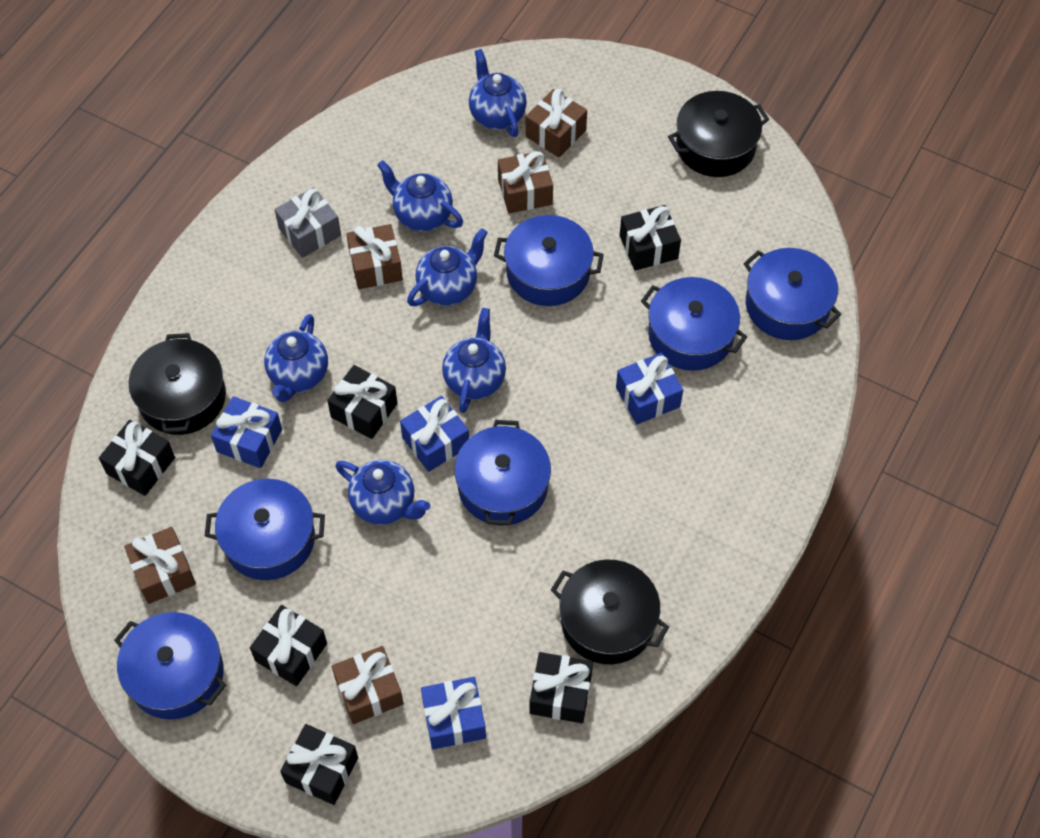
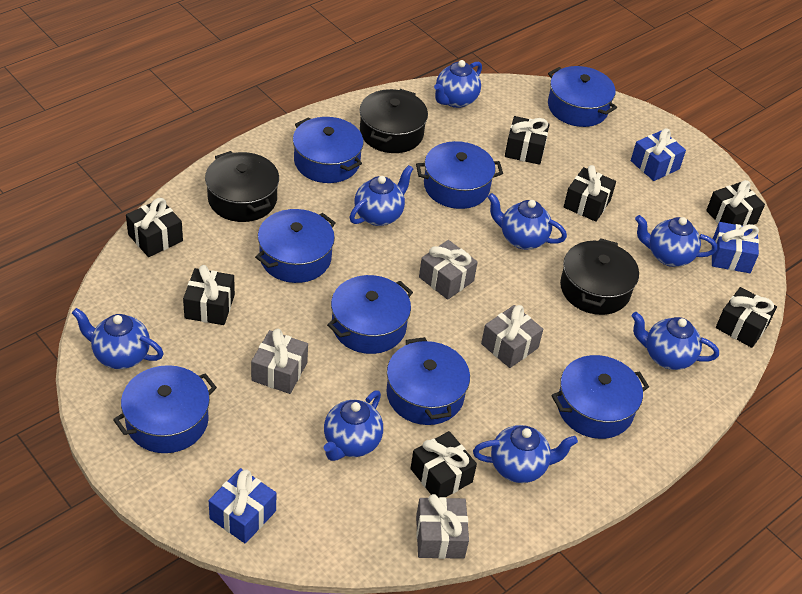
black gift: [99,420,175,496] [250,605,327,686] [280,724,358,805] [327,365,398,439] [529,652,593,723] [620,205,681,271] = 6 -> [126,198,183,257] [183,265,235,325] [410,431,477,498] [505,116,550,165] [564,165,616,222] [706,180,765,226] [716,287,777,348] = 7
blue gift: [211,396,282,468] [400,396,469,472] [421,677,486,749] [616,353,683,424] = 4 -> [209,468,276,544] [631,128,686,181] [712,222,759,273] = 3
blue pot: [114,612,226,719] [205,479,325,580] [454,420,551,525] [494,215,604,306] [641,277,747,371] [743,248,841,340] = 6 -> [113,365,217,453] [255,209,336,283] [293,117,364,183] [327,275,413,354] [386,337,470,425] [416,141,503,209] [548,66,617,127] [551,355,649,439] = 8
blue teapot: [264,314,328,403] [335,460,430,525] [377,160,463,231] [407,228,488,306] [442,308,506,413] [469,49,527,137] = 6 -> [72,308,164,369] [324,390,383,461] [350,165,414,226] [434,60,482,108] [473,425,578,483] [488,193,567,250] [632,312,719,370] [635,215,717,267] = 8
brown gift: [124,527,196,604] [332,646,404,724] [346,224,403,289] [498,151,553,213] [525,89,587,157] = 5 -> none = 0
grey gift: [275,187,341,258] = 1 -> [251,329,308,394] [416,494,469,559] [419,240,478,300] [481,305,543,368] = 4

